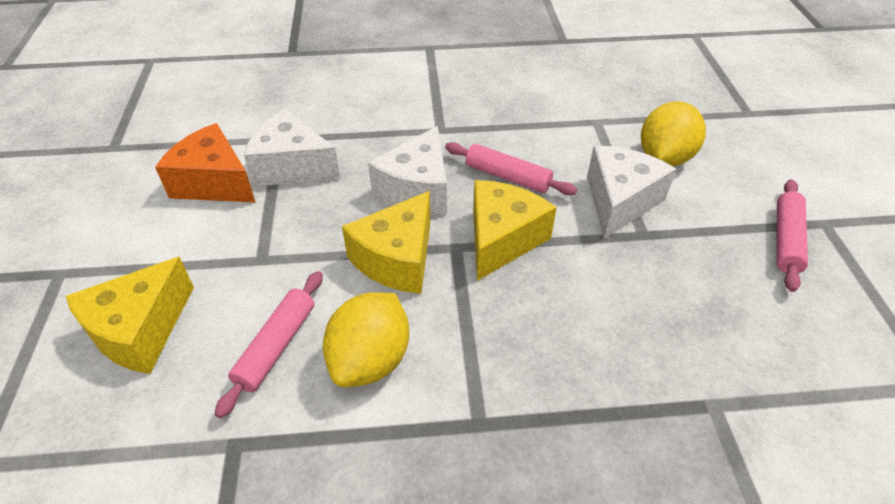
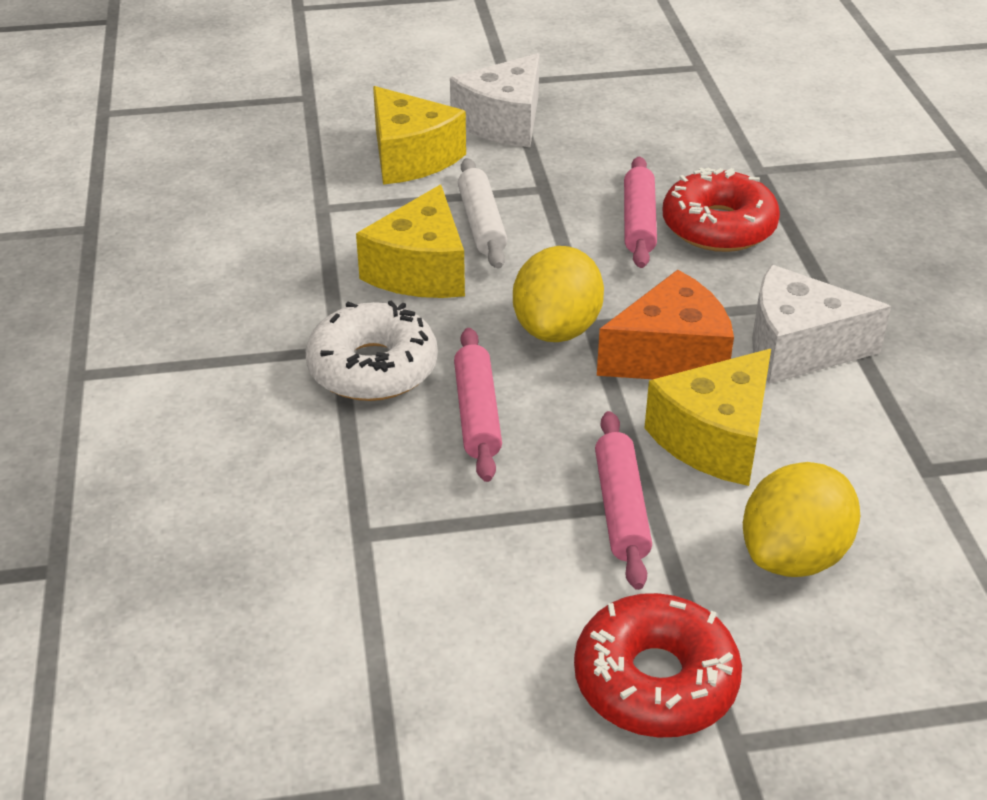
red donut: none = 0 -> [574,593,742,738] [663,167,780,252] = 2
white cheese: [244,109,340,187] [368,126,447,215] [587,145,676,239] = 3 -> [450,53,540,147] [752,265,891,384] = 2
white donut: none = 0 -> [306,300,438,401] = 1
white rolling pin: none = 0 -> [458,158,507,269] = 1

